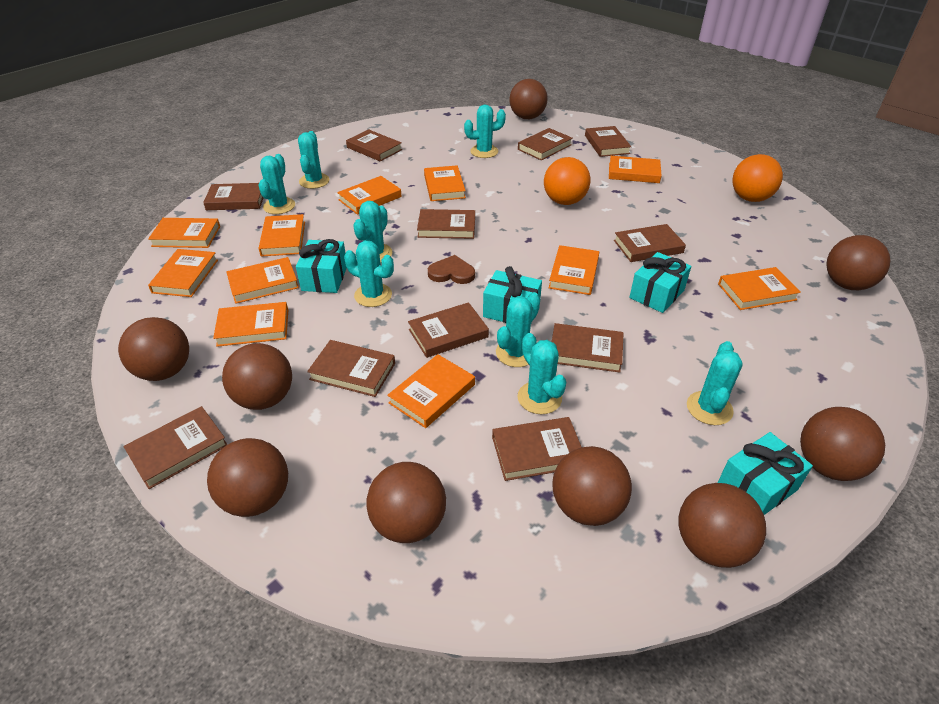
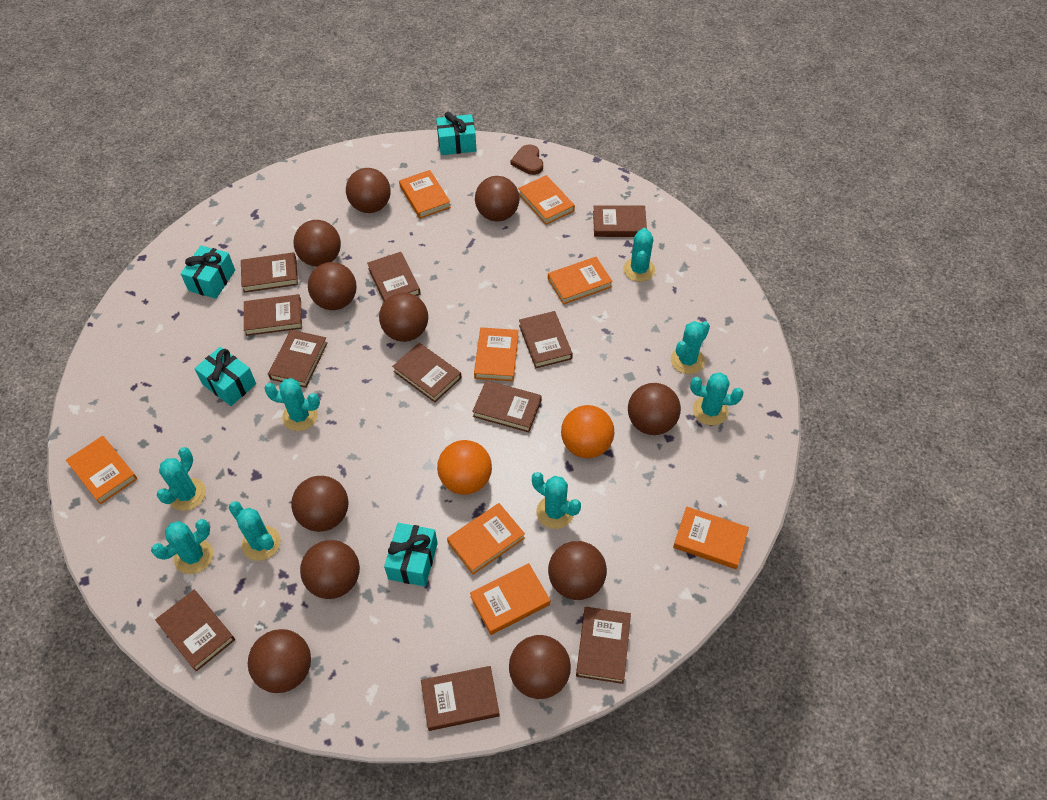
brown ball: [118,317,189,381] [207,438,288,517] [222,343,292,410] [366,462,446,543] [509,79,548,119] [553,446,632,526] [679,483,766,568] [800,407,885,481] [826,235,890,290] = 9 -> [248,629,311,693] [291,476,348,532] [293,220,341,267] [300,540,360,599] [308,262,357,310] [346,168,391,213] [379,292,428,342] [475,176,520,222] [509,635,571,699] [548,541,607,600] [628,383,681,435] = 11
orange book: [148,218,220,248] [148,249,218,297] [213,302,288,347] [226,257,299,304] [258,214,305,257] [337,176,402,215] [387,354,475,428] [424,165,466,201] [549,245,599,295] [609,156,662,183] [718,267,801,310] = 11 -> [66,436,137,504] [399,170,451,219] [447,503,525,574] [470,563,550,635] [474,327,519,381] [518,175,575,225] [548,257,613,305] [673,507,749,569] = 8

